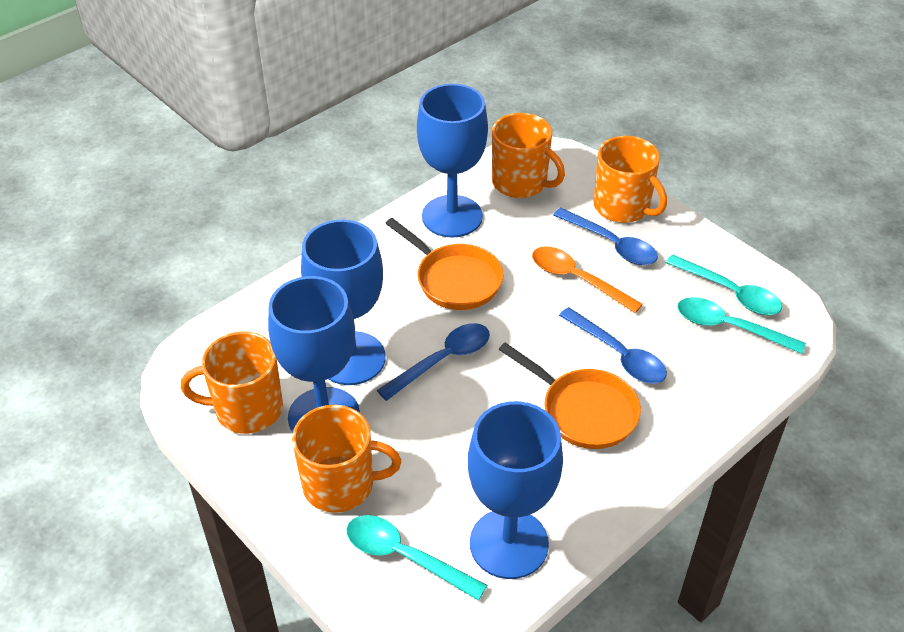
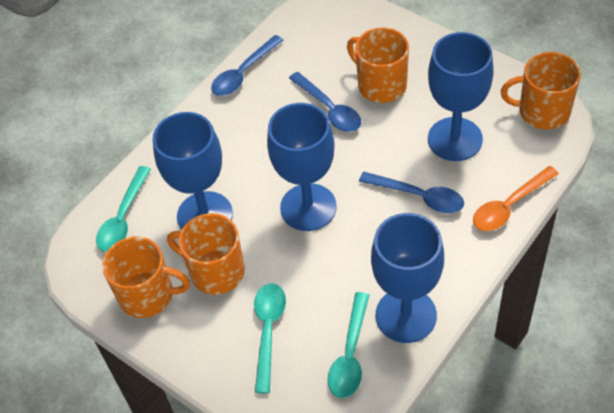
orange pan: [385,218,503,310] [499,342,641,449] = 2 -> none = 0

